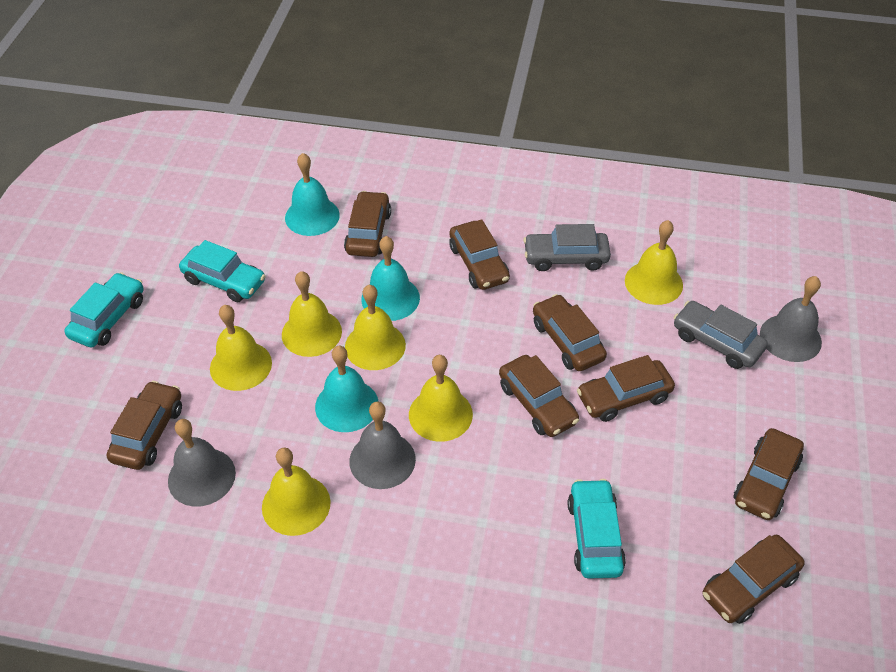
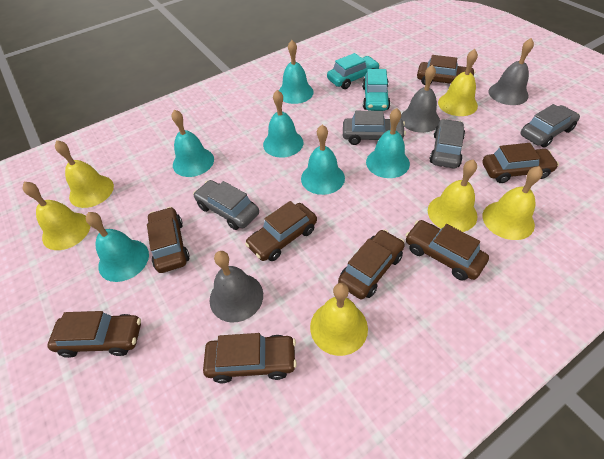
grey car: [523,224,611,271] [674,301,768,369] = 2 -> [193,180,259,230] [343,111,406,145] [429,119,465,168] [520,104,580,148] = 4
turquoise bell: [285,153,340,236] [315,346,379,432] [361,236,420,321] = 3 -> [86,212,149,282] [172,109,214,177] [263,90,303,158] [279,40,314,104] [301,125,345,195] [366,108,410,178] = 6
turquoise car: [64,272,143,348] [179,240,265,302] [568,479,626,579] = 3 -> [327,53,380,89] [362,69,390,111] = 2

